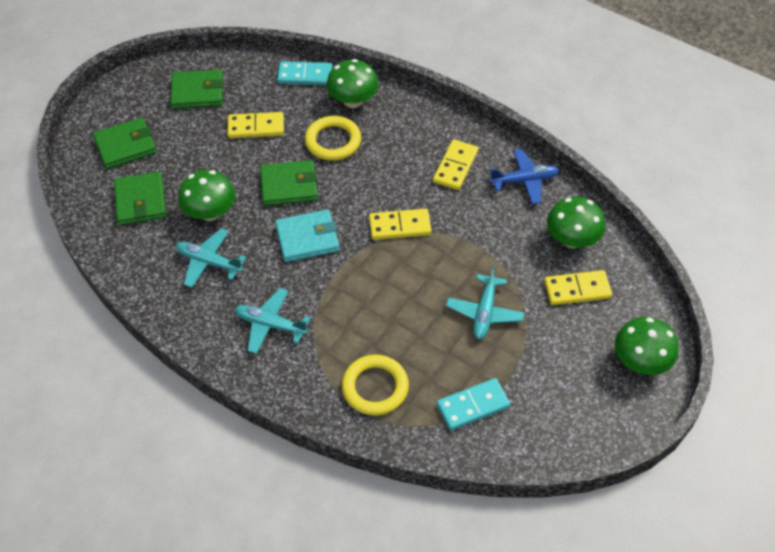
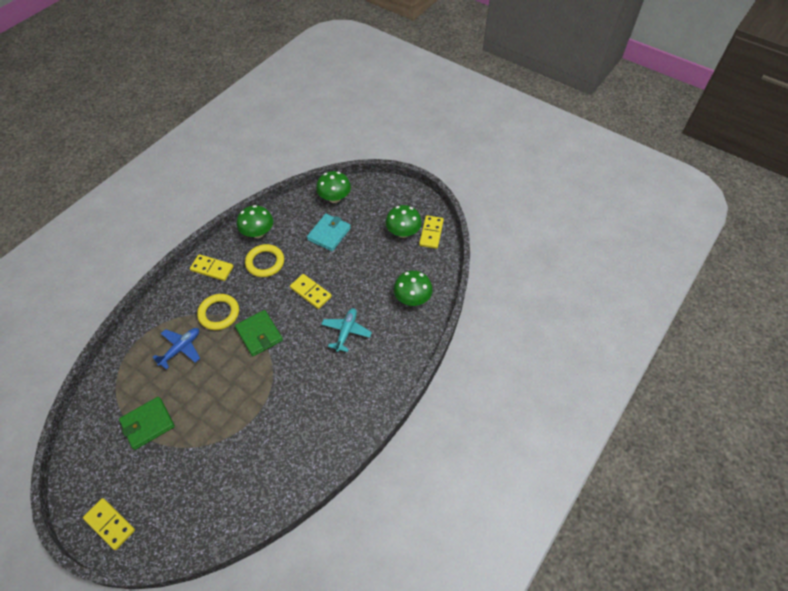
green wallet: [93,118,157,169] [114,172,167,225] [170,69,223,109] [260,160,318,206] = 4 -> [119,397,175,450] [235,310,283,356] = 2
turquoise domino: [277,61,333,85] [437,378,510,430] = 2 -> none = 0
turquoise plane: [176,228,247,288] [235,288,310,354] [446,265,525,339] = 3 -> [321,308,372,352] = 1

